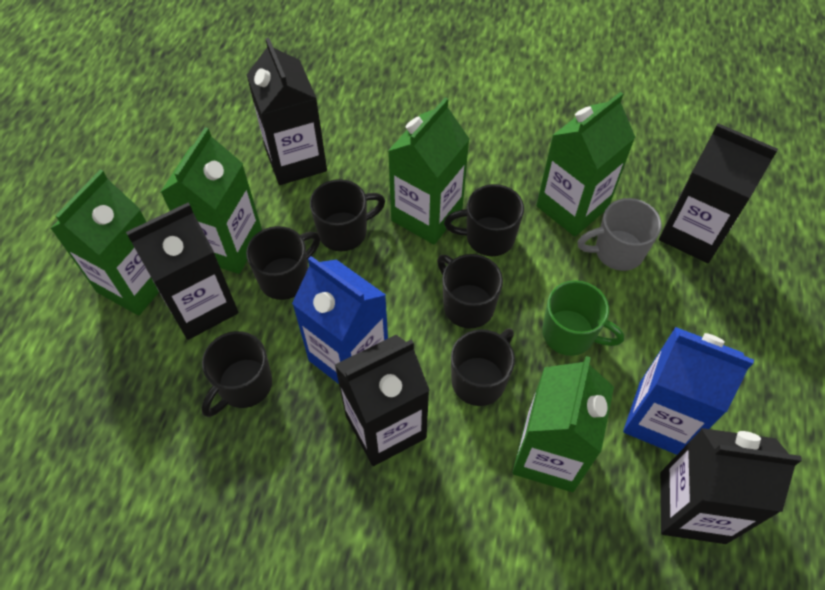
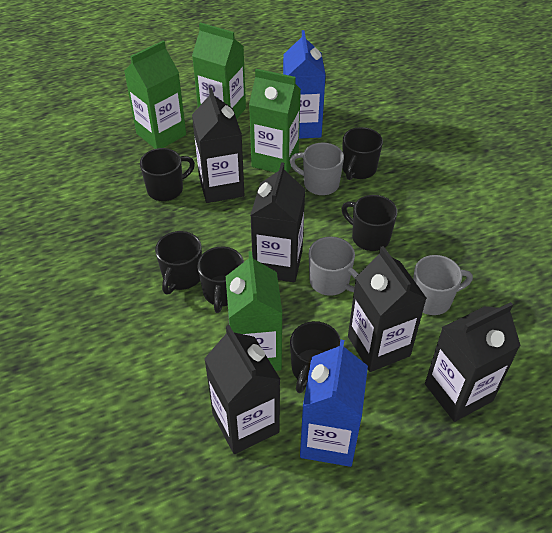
green carton: [50,170,159,315] [161,127,262,274] [388,98,470,244] [512,356,614,492] [536,92,636,237] = 5 -> [124,41,186,149] [192,23,246,119] [226,251,283,371] [249,69,301,173] = 4
green mug: [542,280,624,356] = 1 -> none = 0
grey mug: [578,198,662,271] = 1 -> [290,142,344,195] [309,236,358,296] [413,255,473,315] = 3

